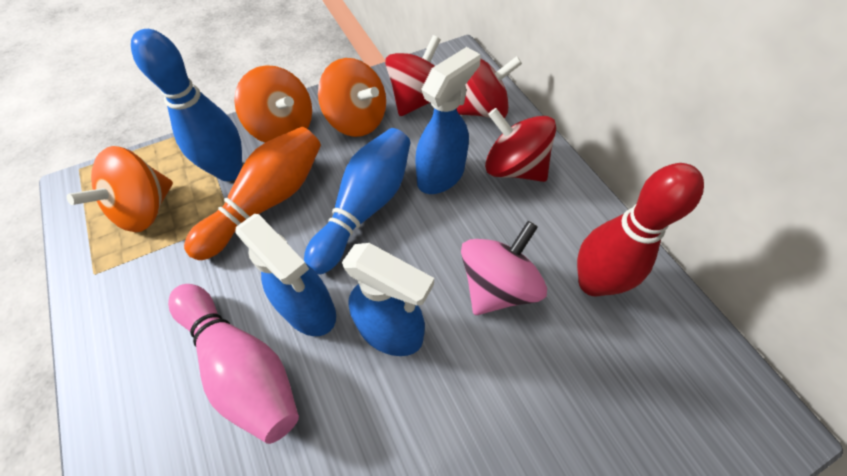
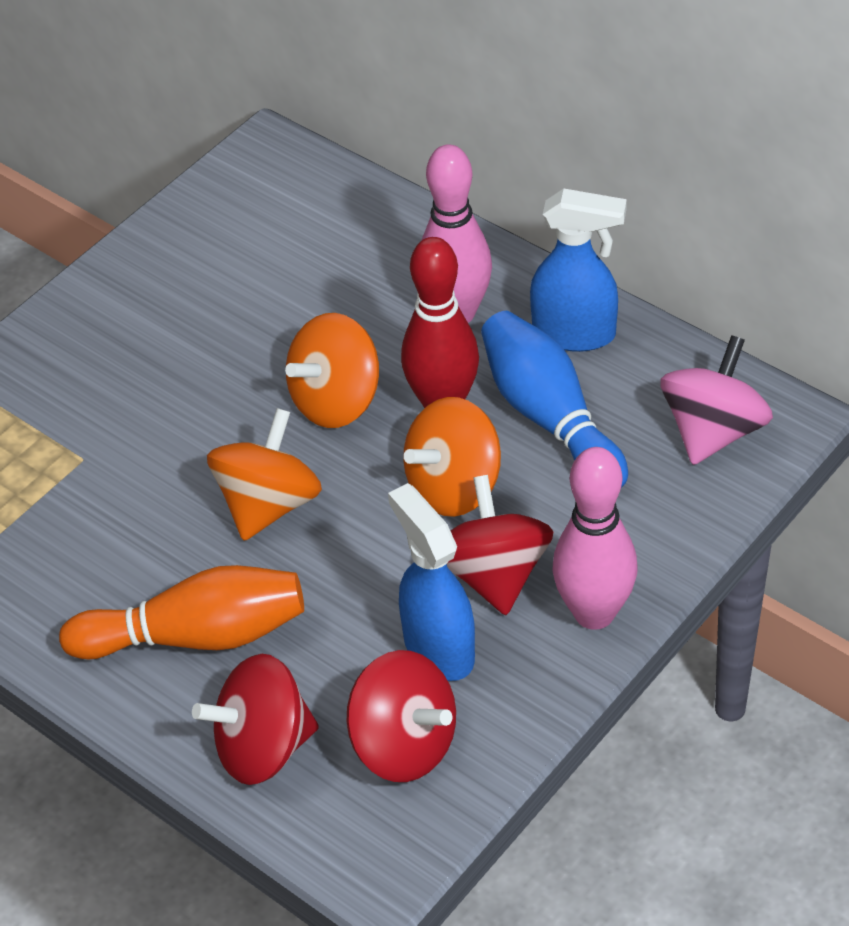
blue bowling pin: [131,29,242,181] [304,128,410,275] = 2 -> [481,311,628,488] = 1
blue spray bottle: [235,214,336,336] [342,243,434,356] [415,47,481,194] = 3 -> [388,483,475,681] [530,188,627,352] = 2
pink bowling pin: [168,284,299,444] = 1 -> [421,144,492,323] [552,447,638,630] = 2

